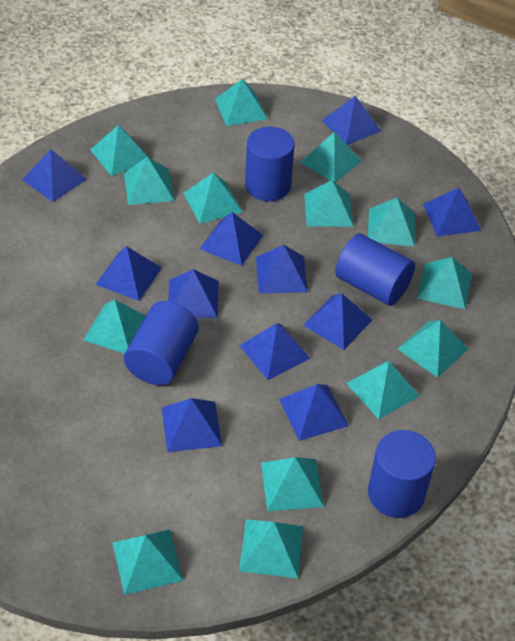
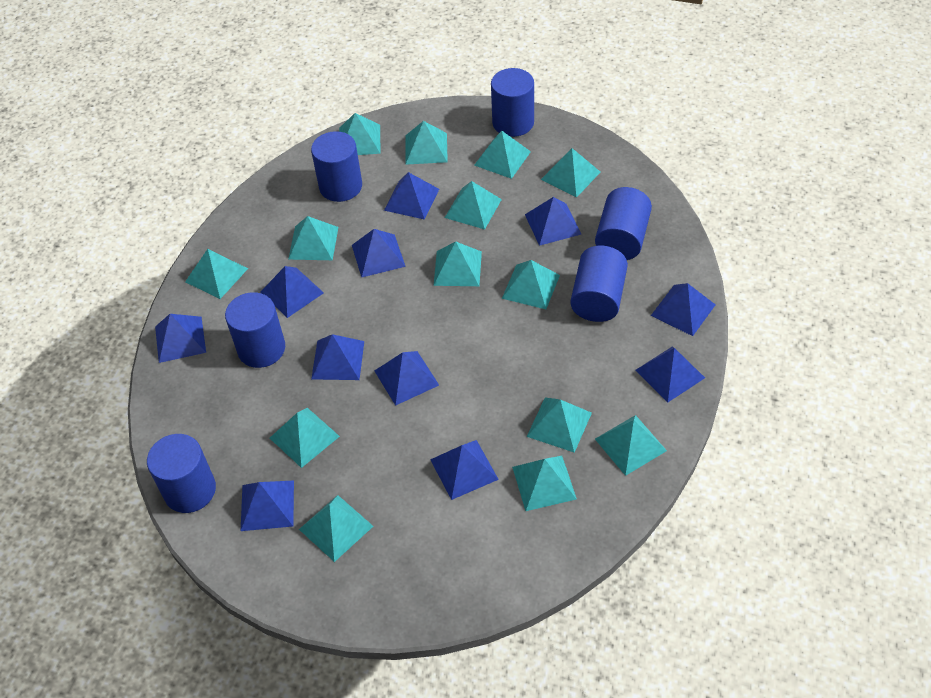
blue cylinder: [124,301,199,385] [245,127,295,201] [335,234,415,306] [368,430,436,518] = 4 -> [147,434,216,513] [225,292,285,368] [311,131,362,202] [491,68,534,137] [570,246,628,322] [595,187,652,260] = 6

